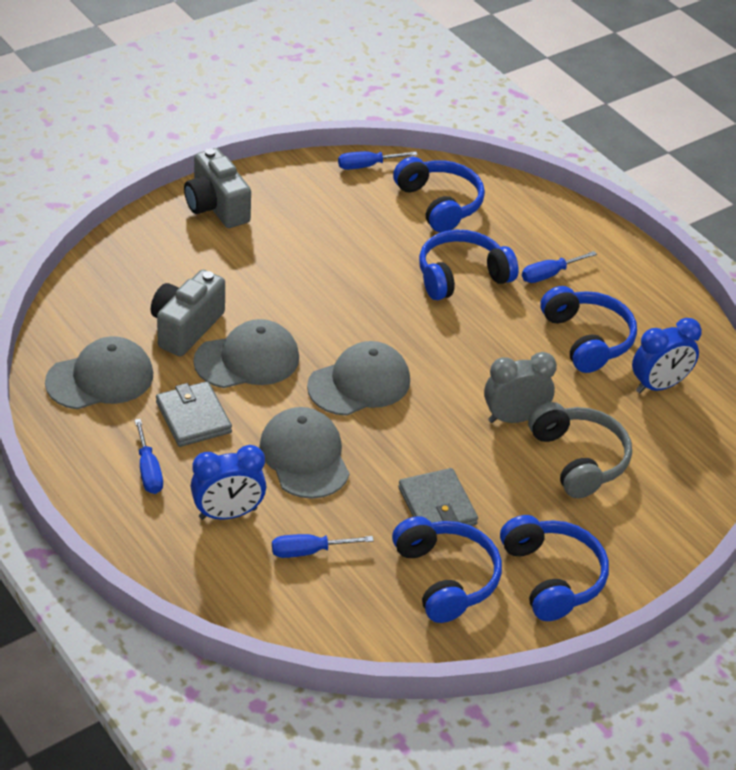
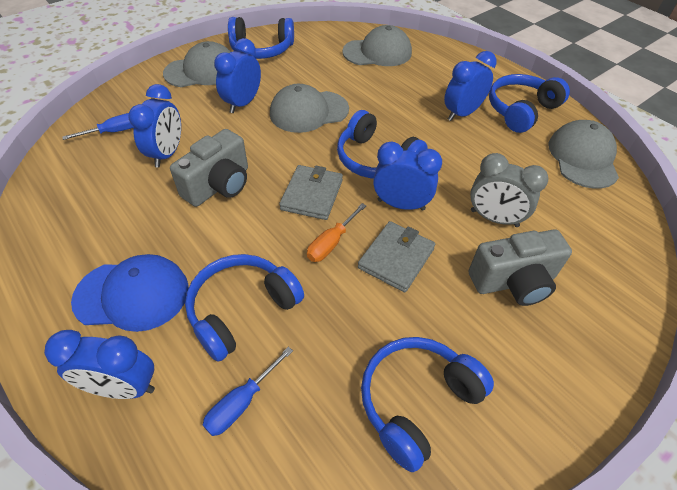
blue cap: none = 0 -> [71,254,189,332] = 1
blue clock: [191,445,266,520] [632,318,702,393] = 2 -> [44,330,155,399] [128,84,181,168] [214,38,261,113] [373,142,442,211] [444,51,496,121] = 5
blue screwdriver: [135,419,163,494] [272,534,374,558] [338,151,418,170] [522,251,597,283] = 4 -> [62,113,134,140] [203,347,293,436] = 2
grey headphones: [528,402,632,498] = 1 -> none = 0
orange screwdriver: none = 0 -> [307,203,367,262] = 1

